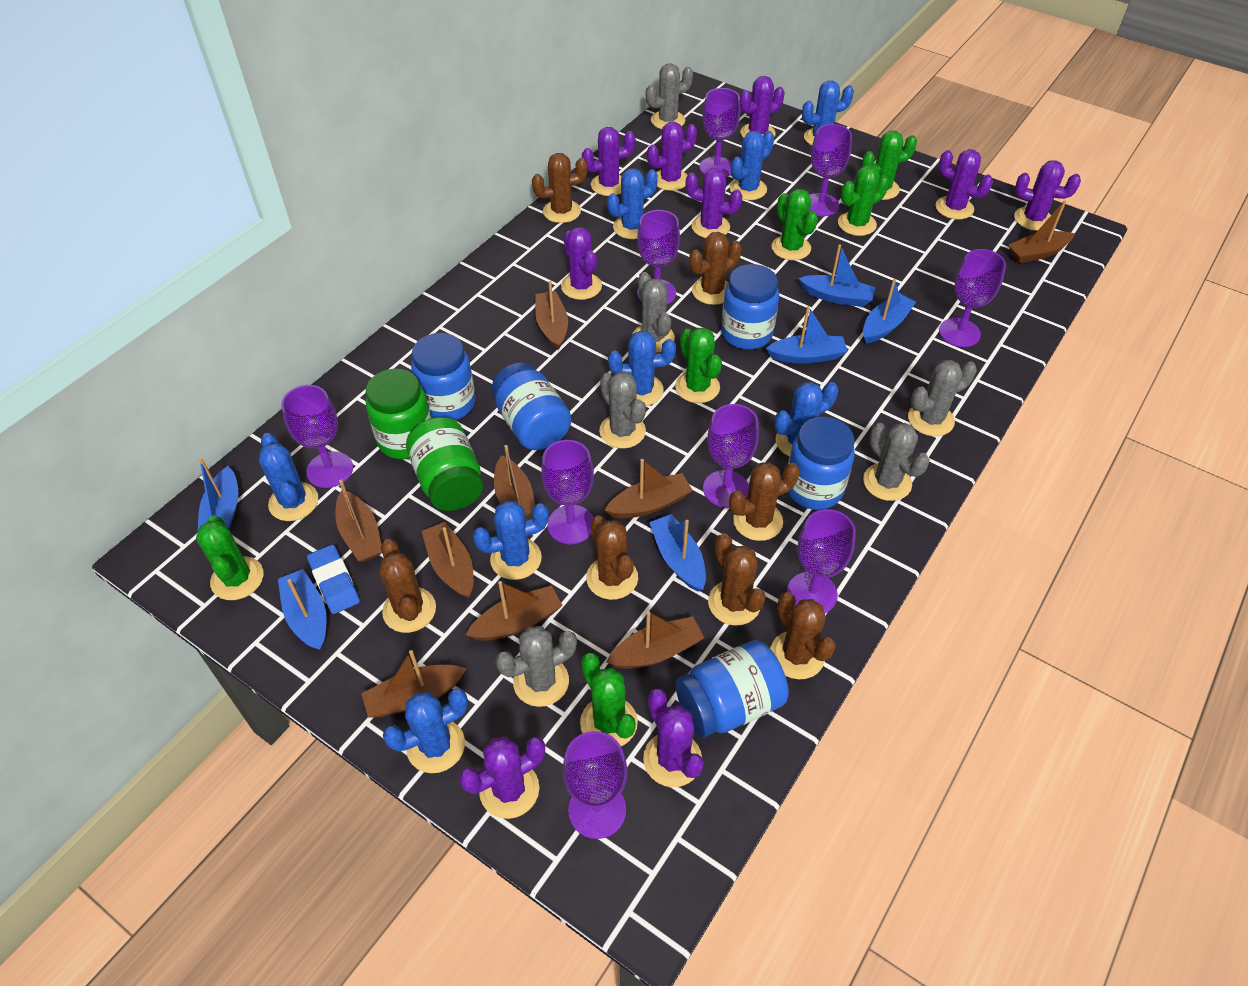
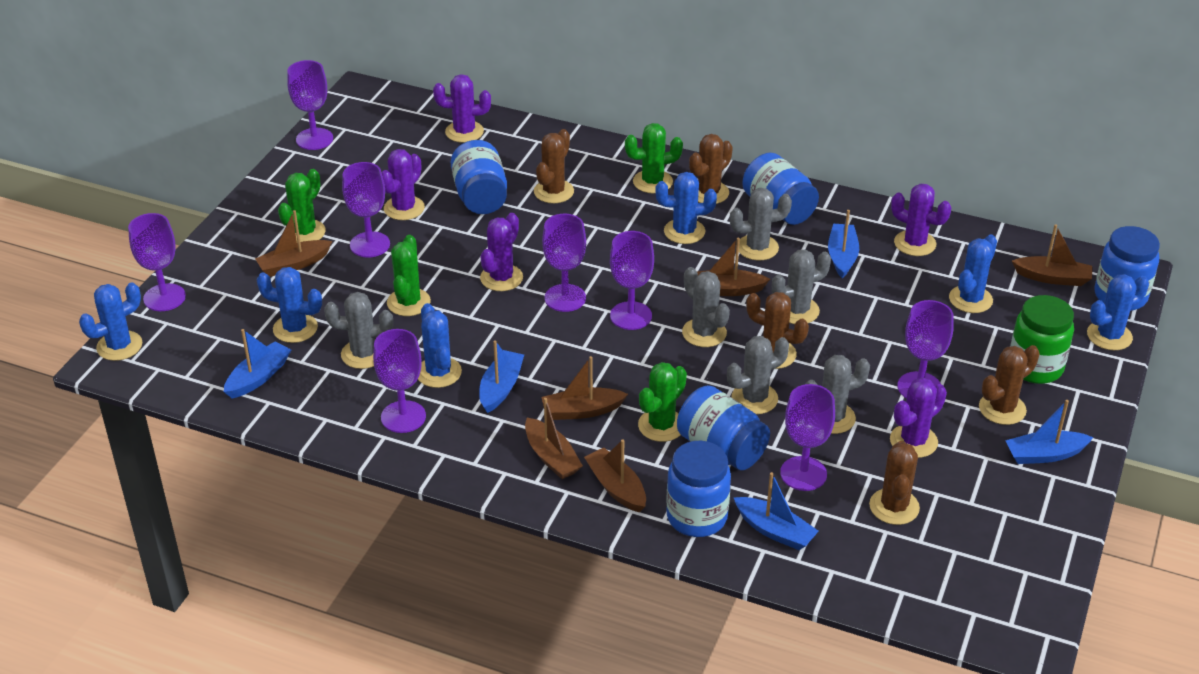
blue boat: [198,458,238,530] [278,569,327,651] [649,514,706,592] [766,306,848,364] [798,244,876,307] [863,279,916,343] = 6 -> [224,329,291,399] [479,340,524,413] [734,472,819,550] [828,210,859,278] [1005,400,1093,464] = 5
blue cactus: [259,433,318,521] [383,688,468,773] [473,501,549,580] [607,168,658,239] [608,330,676,406] [730,131,774,200] [775,382,838,457] [802,80,854,145] = 8 -> [79,282,142,361] [257,267,322,343] [418,303,462,388] [655,172,717,244] [949,235,997,313] [1087,274,1149,350] = 6
blue eraser: [307,545,360,614] = 1 -> none = 0
brown boat: [335,480,382,562] [361,650,466,718] [422,522,474,599] [466,581,563,641] [494,445,535,519] [535,281,568,350] [604,459,693,518] [606,611,704,669] [1008,200,1075,263] = 9 -> [255,210,332,277] [525,398,583,479] [542,356,628,420] [584,439,646,513] [697,238,770,296] [1012,224,1092,286] = 6
brown cactus: [379,539,436,633] [532,153,588,223] [586,516,638,600] [689,232,742,305] [708,533,766,626] [729,462,800,541] [770,592,836,679] = 7 -> [534,129,574,203] [689,134,733,204] [746,292,809,369] [869,441,920,525] [979,345,1040,425] = 5
green cactus: [196,516,264,600] [580,653,638,746] [675,327,722,403] [772,189,818,260] [838,165,889,236] [862,130,917,200] = 6 -> [278,169,326,242] [387,235,431,316] [625,123,683,193] [638,362,687,442] = 4
green jar: [366,369,431,459] [406,417,483,511] = 2 -> [1010,295,1074,384] = 1
purple cactus: [459,737,545,819] [561,227,602,300] [582,127,636,196] [643,689,704,787] [647,122,697,191] [686,168,742,238] [740,76,784,138] [936,149,993,219] [1014,160,1081,231] = 9 -> [382,149,425,220] [433,74,491,143] [480,213,523,291] [890,378,947,458] [891,183,951,256] = 5
purple goblet: [281,385,353,488] [541,440,594,544] [562,731,627,839] [637,210,680,305] [699,88,740,177] [703,404,759,508] [787,509,856,613] [809,124,852,216] [939,249,1006,347] = 9 -> [128,213,186,311] [287,60,333,150] [342,162,390,258] [373,329,426,433] [542,214,586,312] [610,231,654,330] [780,384,835,491] [897,300,954,399] = 8

